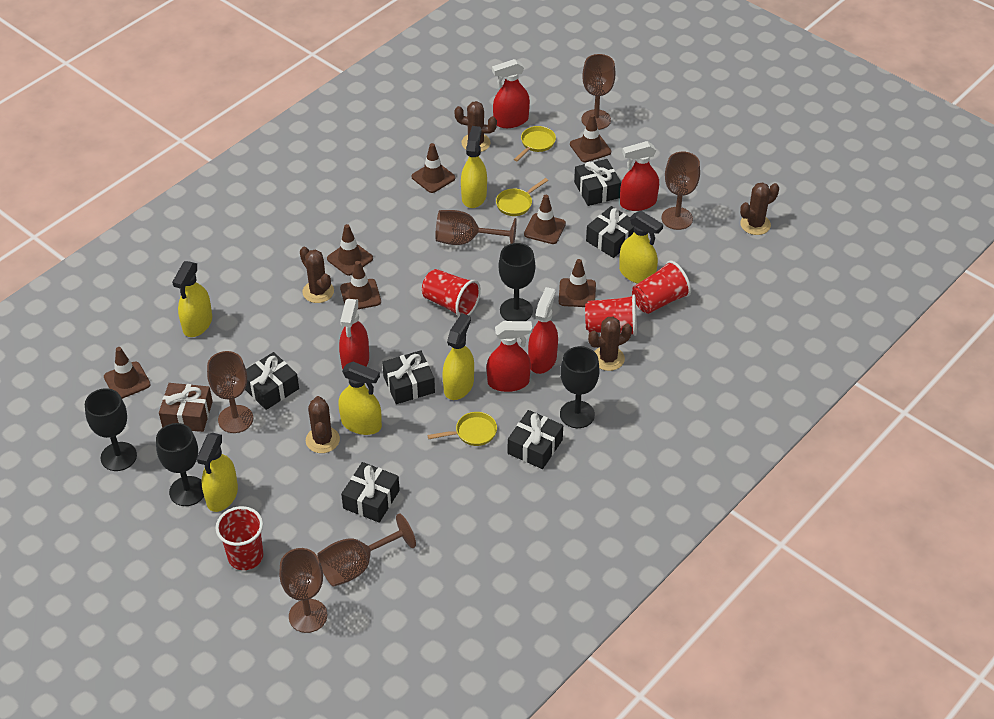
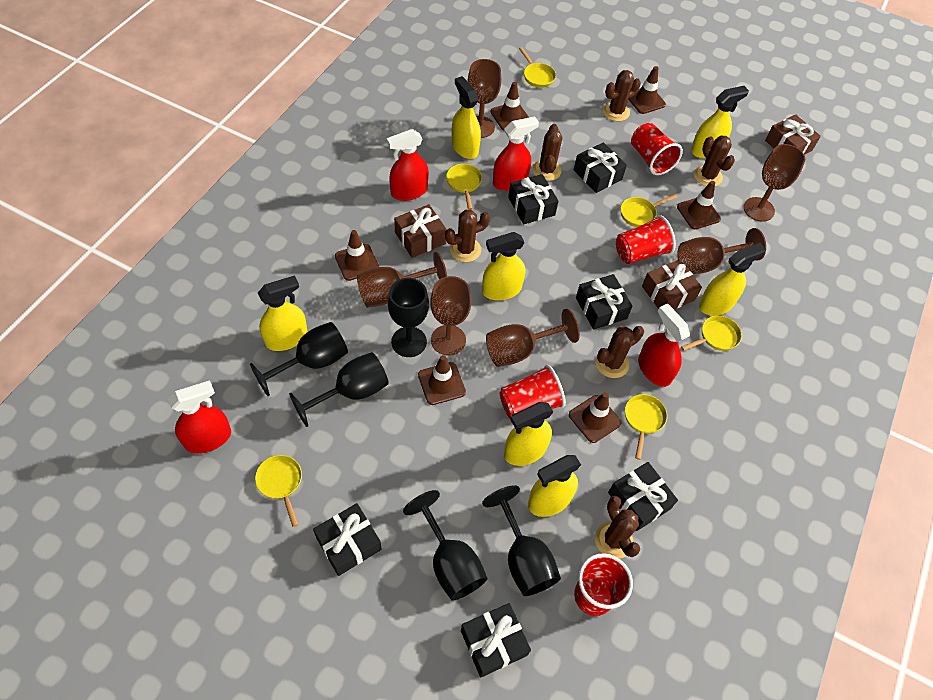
black goblet: [85,388,137,471] [156,423,204,506] [499,243,535,321] [560,346,600,428] = 4 -> [250,322,348,396] [289,352,389,427] [388,278,429,357] [403,490,487,601] [482,485,561,596] = 5
brown cactus: [300,247,334,303] [306,396,340,453] [454,101,497,152] [588,317,632,371] [740,182,779,235] = 5 -> [445,210,490,262] [532,124,562,181] [595,496,640,559] [596,326,644,378] [603,70,641,121] [694,135,735,186] = 6
brown gift: [159,383,213,432] = 1 -> [394,204,447,258] [642,260,702,309] [765,114,821,155] = 3
brown traffic cone: [104,347,151,399] [327,224,373,276] [340,261,381,309] [411,143,456,193] [524,195,566,244] [559,259,596,307] [570,114,611,162] = 7 -> [335,230,379,281] [418,355,466,405] [491,82,529,131] [569,392,622,443] [628,66,666,114] [677,181,721,229] = 6
red spray bottle: [339,299,369,369] [487,321,532,392] [492,59,530,128] [528,287,558,374] [620,141,659,211] = 5 -> [168,380,231,454] [387,129,429,201] [493,116,539,191] [638,303,690,387] = 4
yellow pan: [427,412,497,446] [496,178,548,216] [514,126,556,162] = 3 -> [255,455,302,527] [446,164,482,210] [519,47,556,88] [620,194,677,227] [625,394,667,460] [681,315,742,351] = 6
yellow spray bottle: [172,261,212,337] [197,433,238,512] [338,362,382,435] [443,313,474,400] [461,126,487,208] [619,211,663,284] = 6 -> [258,275,307,351] [452,76,481,159] [482,232,525,300] [504,402,553,466] [528,455,581,517] [691,86,749,158] [699,243,766,316] = 7

